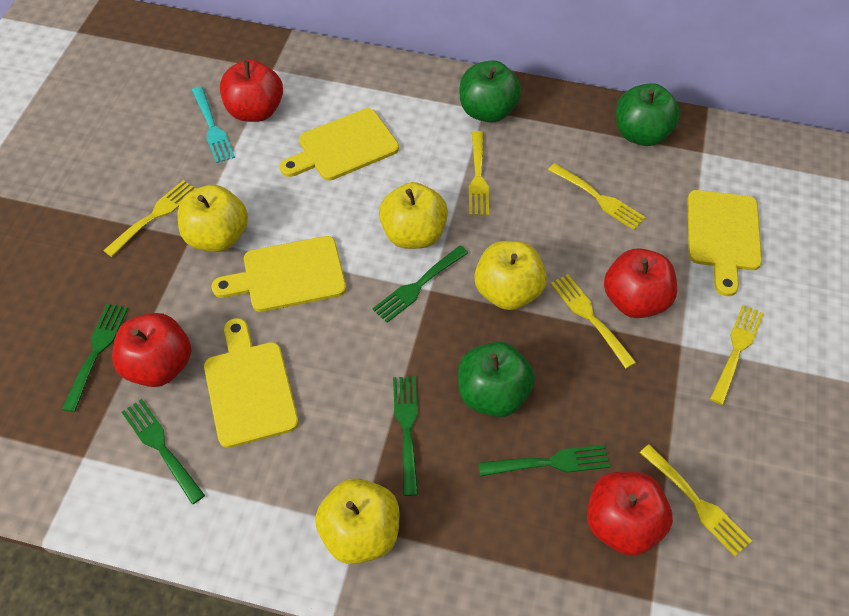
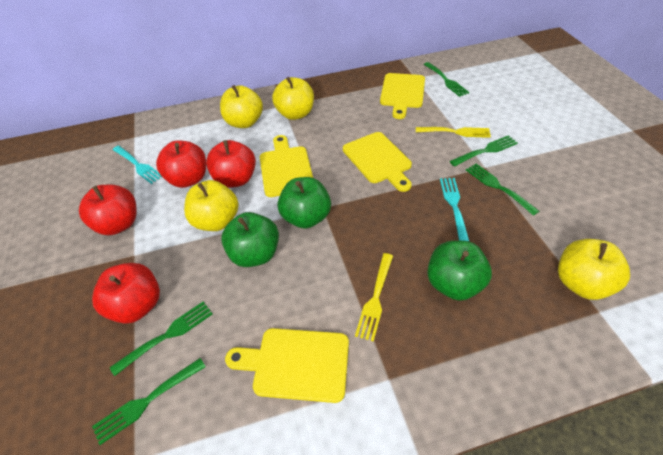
turquoise fork: [192,86,235,163] = 1 -> [113,146,162,184] [440,178,470,242] = 2
yellow fork: [103,180,196,257] [469,131,489,216] [548,163,646,230] [551,274,636,369] [639,444,752,557] [710,305,764,405] = 6 -> [355,253,393,342] [416,127,491,138] = 2

